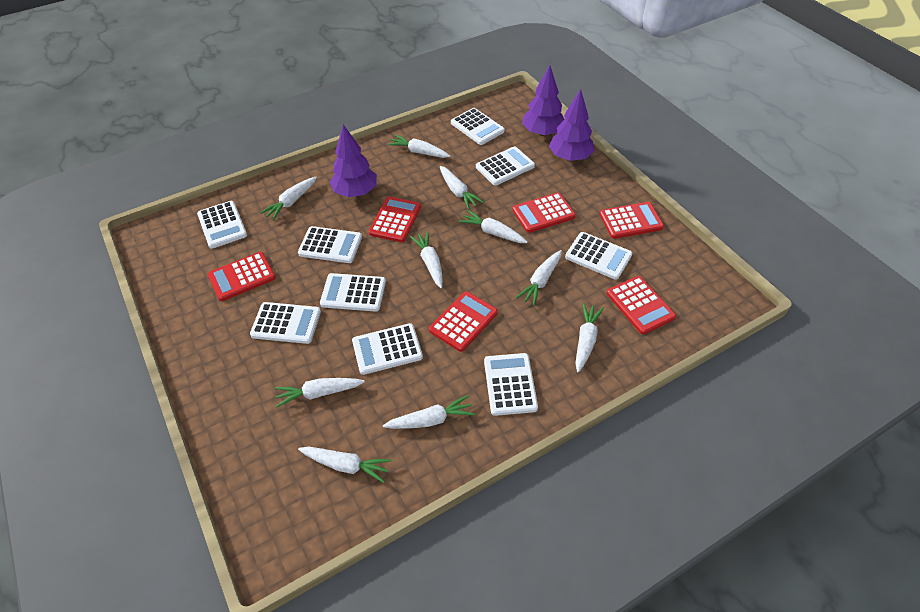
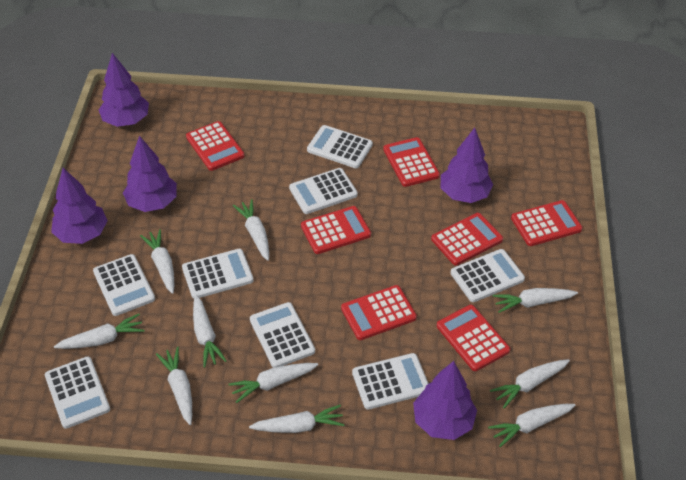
purple tree: [330,124,377,197] [522,65,564,136] [549,89,595,161] = 3 -> [51,168,108,244] [99,53,149,127] [123,136,177,212] [413,361,477,440] [441,128,493,203] = 5
red calculator: [208,252,276,301] [369,197,421,242] [429,291,498,352] [512,193,576,233] [600,202,664,239] [607,276,676,334] = 6 -> [186,121,245,171] [301,206,371,254] [341,285,417,340] [383,137,440,187] [431,213,503,266] [437,305,510,371] [511,200,582,246] = 7
white calculator: [197,201,247,248] [250,302,321,344] [298,226,362,263] [320,273,386,312] [352,323,423,375] [451,108,505,145] [476,146,535,186] [484,353,538,416] [565,232,632,280] = 9 -> [45,356,110,429] [93,254,155,316] [182,249,254,299] [250,302,315,368] [289,168,358,214] [307,125,373,168] [352,353,429,410] [450,249,525,302] = 8

